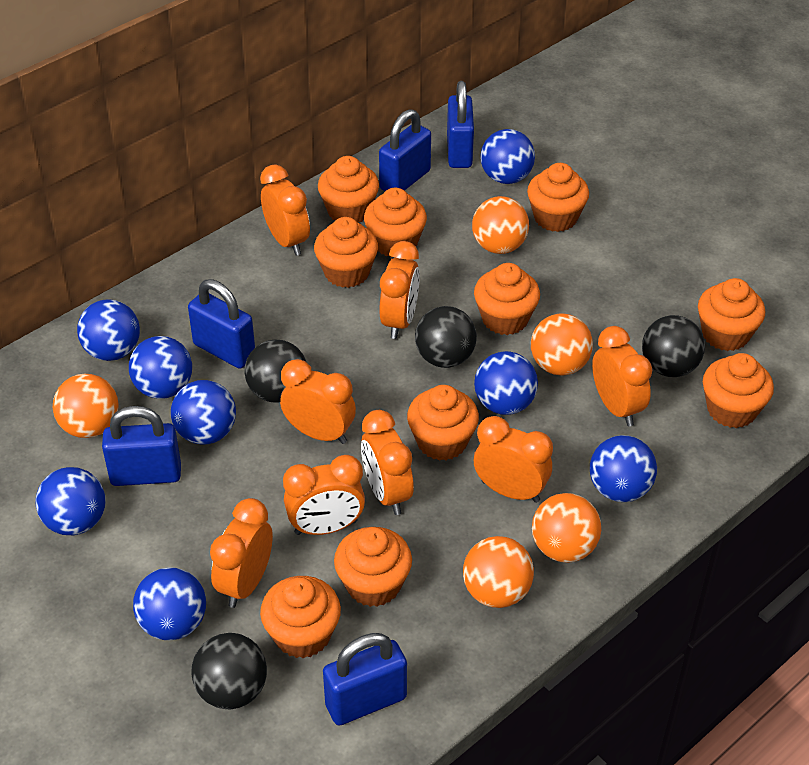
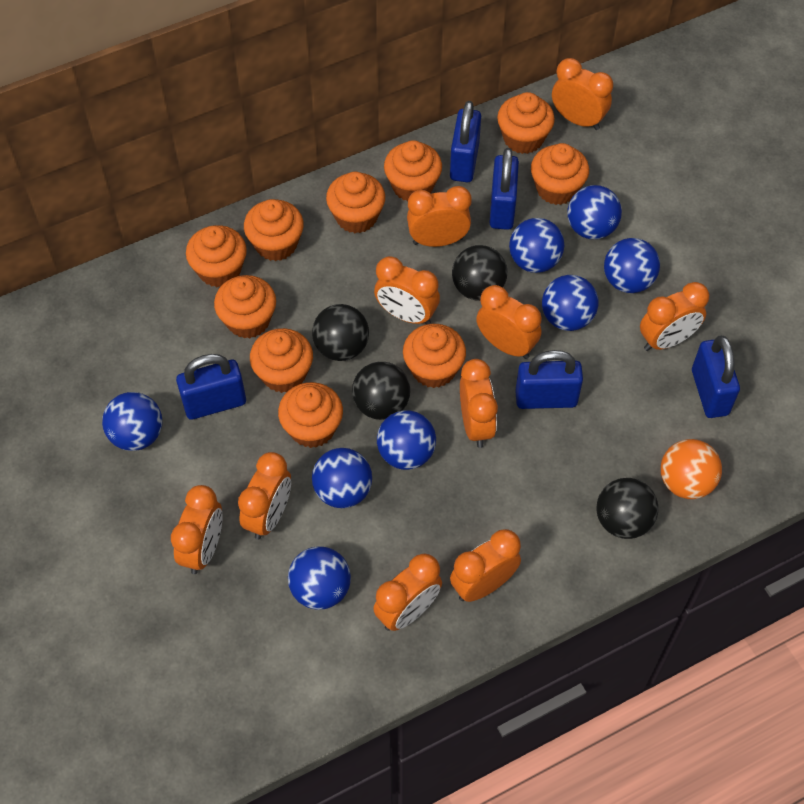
orange ball: [53,374,119,438] [463,536,534,608] [472,196,529,254] [531,313,593,376] [532,493,601,563] = 5 -> [661,439,722,499] = 1
orange clock: [210,498,273,608] [260,165,310,256] [280,359,356,444] [283,455,365,535] [361,410,414,515] [379,241,420,339] [474,416,553,503] [592,326,652,426] = 8 -> [171,485,223,574] [238,452,291,540] [373,553,442,631] [374,256,440,324] [407,186,472,247] [450,529,521,602] [460,359,498,448] [476,285,542,359] [552,58,613,130] [640,282,709,351] = 10

